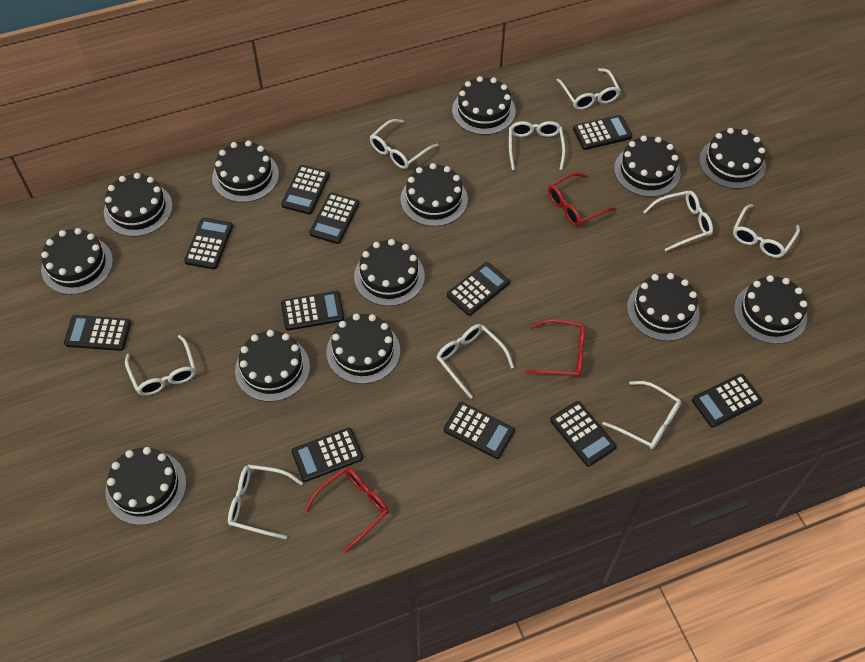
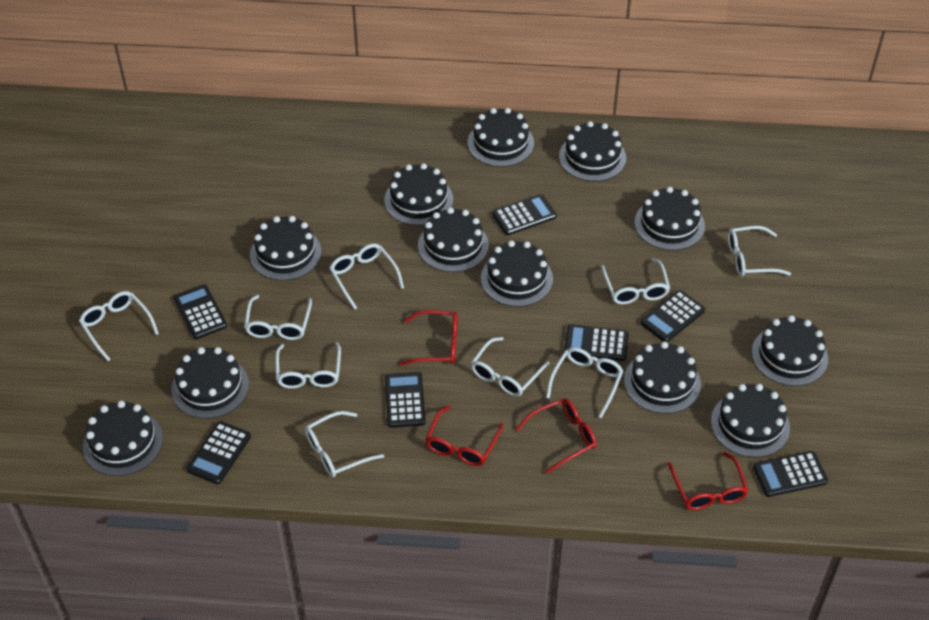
black cake: [41,228,113,295] [104,173,173,237] [106,447,186,525] [212,140,279,202] [235,330,310,402] [327,313,400,384] [354,239,425,306] [401,163,468,226] [452,76,516,135] [614,136,681,197] [627,273,700,341] [699,128,766,189] [734,275,807,344] = 13 -> [83,401,163,476] [172,347,249,419] [250,216,321,281] [384,163,453,226] [418,208,489,272] [468,108,534,167] [481,241,553,307] [559,121,626,181] [624,342,701,414] [635,187,705,250] [711,384,790,457] [752,315,828,386] = 12
black calculator: [64,315,131,351] [184,218,233,269] [281,165,330,214] [281,291,344,331] [292,428,363,482] [309,192,359,244] [444,402,515,459] [447,262,510,316] [550,401,616,467] [573,115,632,150] [692,374,762,427] = 11 -> [173,285,227,339] [186,421,251,484] [385,372,426,428] [492,194,556,235] [564,324,629,361] [640,290,705,342] [753,451,828,497] = 7
red glasses: [305,467,388,553] [525,319,585,377] [548,172,617,227] = 3 -> [399,310,458,366] [425,406,503,466] [516,398,597,474] [668,452,749,510] = 4

